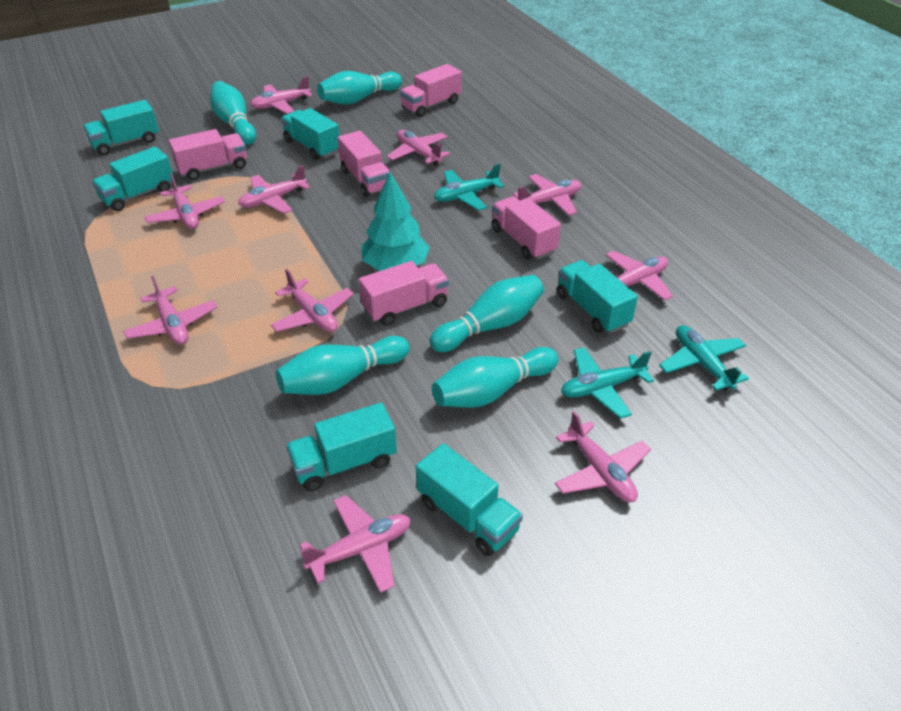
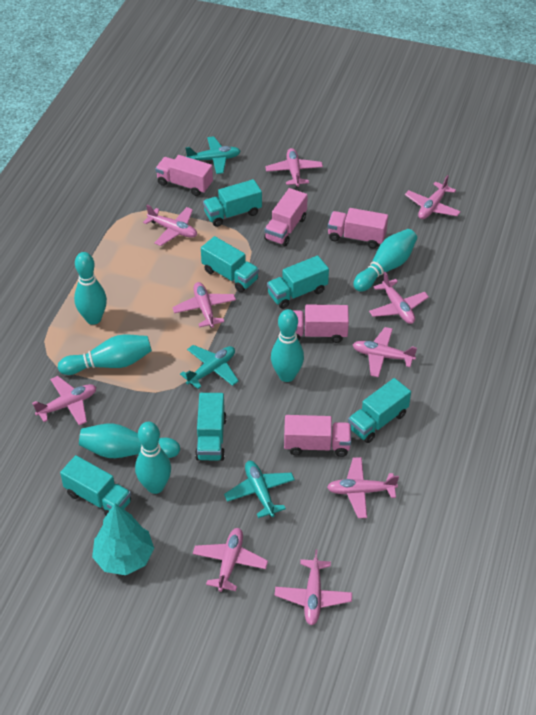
turquoise bowling pin: [210,81,256,145] [276,336,410,395] [317,71,402,105] [430,275,544,352] [432,347,558,408] = 5 -> [58,334,152,375] [74,252,107,325] [79,423,180,458] [135,422,171,494] [271,309,304,382] [353,229,417,292] = 6

